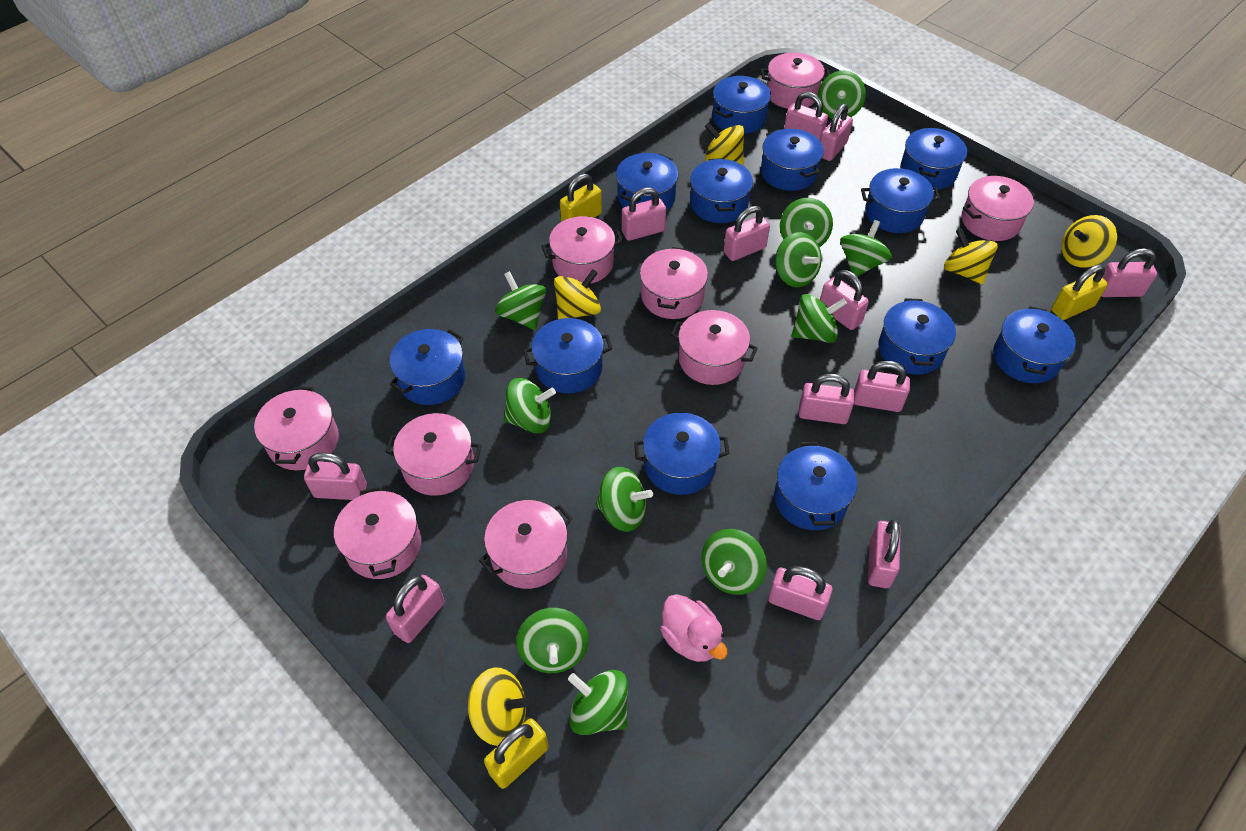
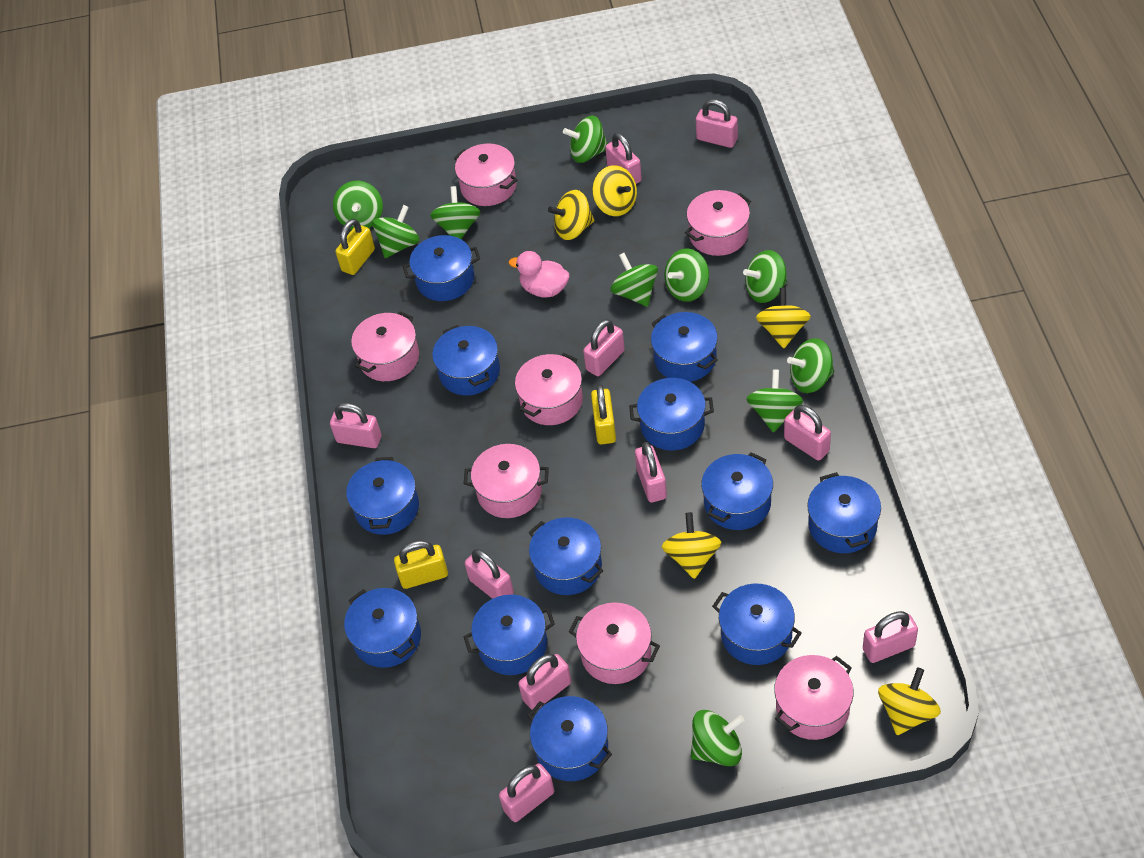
green spinning top: [495,271,546,330] [503,378,556,433] [516,608,589,673] [568,670,628,735] [595,467,653,532] [701,529,767,595] [775,232,822,287] [780,198,833,247] [792,294,847,343] [818,71,866,119] [840,220,892,277] = 11 -> [333,181,383,230] [372,205,420,258] [430,186,481,239] [563,116,608,163] [610,253,658,307] [664,249,709,302] [691,710,745,766] [743,250,787,303] [746,369,803,433] [787,338,834,393] = 10
pink padlock: [304,452,367,500] [386,575,445,643] [622,187,666,241] [724,206,770,261] [768,566,832,620] [784,92,828,140] [798,374,855,424] [820,104,853,161] [820,270,869,330] [854,361,910,412] [868,519,901,588] [1101,248,1157,297] = 12 -> [330,403,381,448] [465,549,514,599] [499,763,555,822] [518,654,571,710] [583,319,625,376] [605,133,642,184] [635,442,667,503] [696,99,738,148] [784,405,831,461] [863,611,918,663] = 10
pink pot: [254,387,339,470] [334,486,421,579] [385,413,482,496] [479,500,573,589] [542,216,623,284] [640,247,708,319] [670,310,758,385] [761,52,830,109] [962,176,1035,241] = 9 -> [351,311,419,381] [454,143,517,206] [464,444,549,518] [515,353,583,425] [569,603,660,684] [685,190,751,256] [774,655,853,740] = 7

